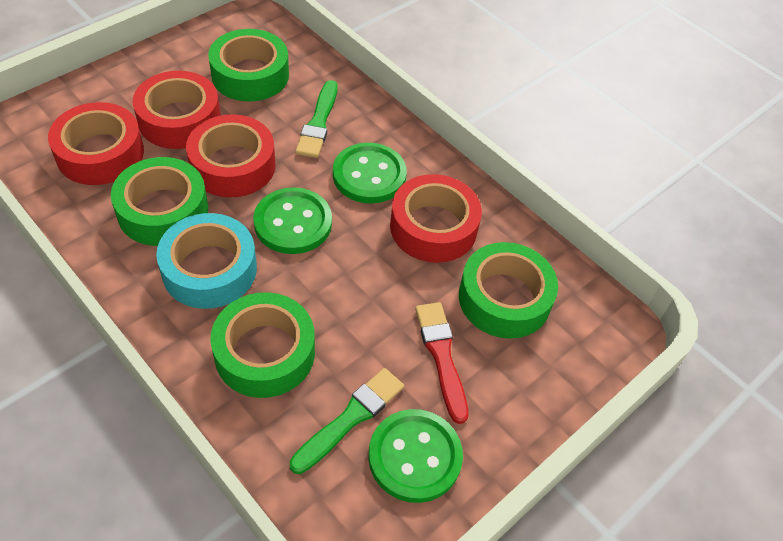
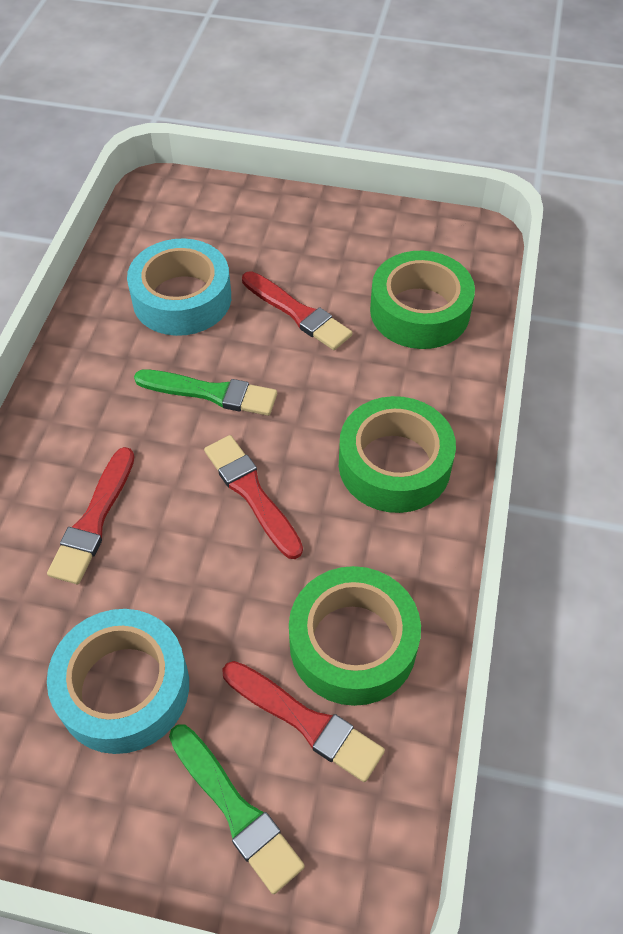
green button: [253,187,332,254] [333,143,407,204] [368,409,463,503] = 3 -> none = 0
green tape: [111,157,208,246] [208,29,289,101] [210,292,315,398] [459,242,558,339] = 4 -> [289,566,421,706] [339,396,456,513] [370,251,475,349] = 3
red brush: [415,302,468,424] = 1 -> [47,447,135,584] [204,435,303,559] [223,661,385,782] [242,271,353,350] = 4
red tape: [48,102,144,185] [133,71,221,149] [186,114,276,198] [390,174,482,263] = 4 -> none = 0
turquoise tape: [156,213,257,309] = 1 -> [47,609,189,754] [127,239,231,336] = 2

